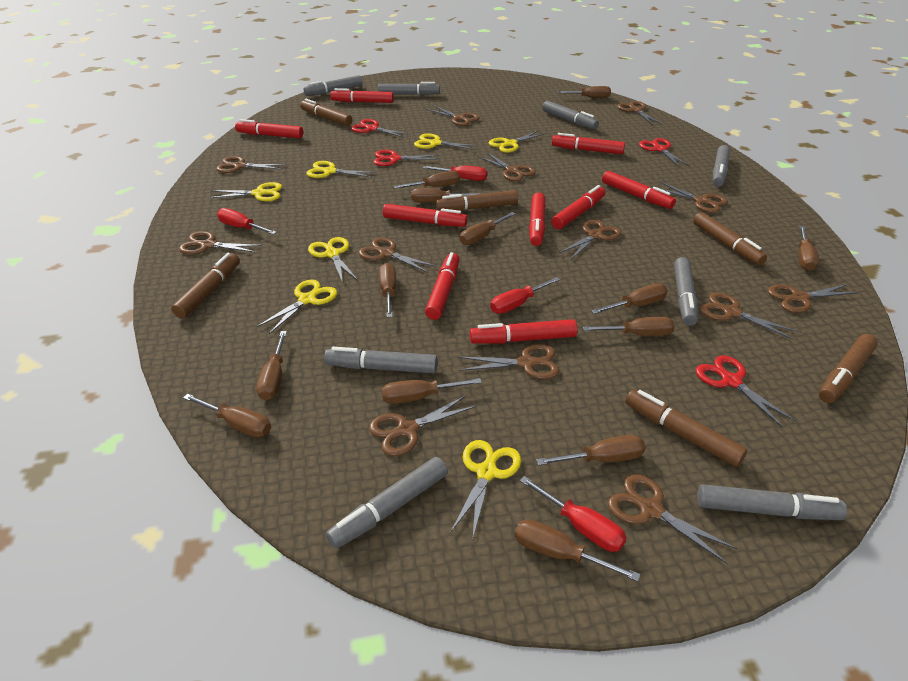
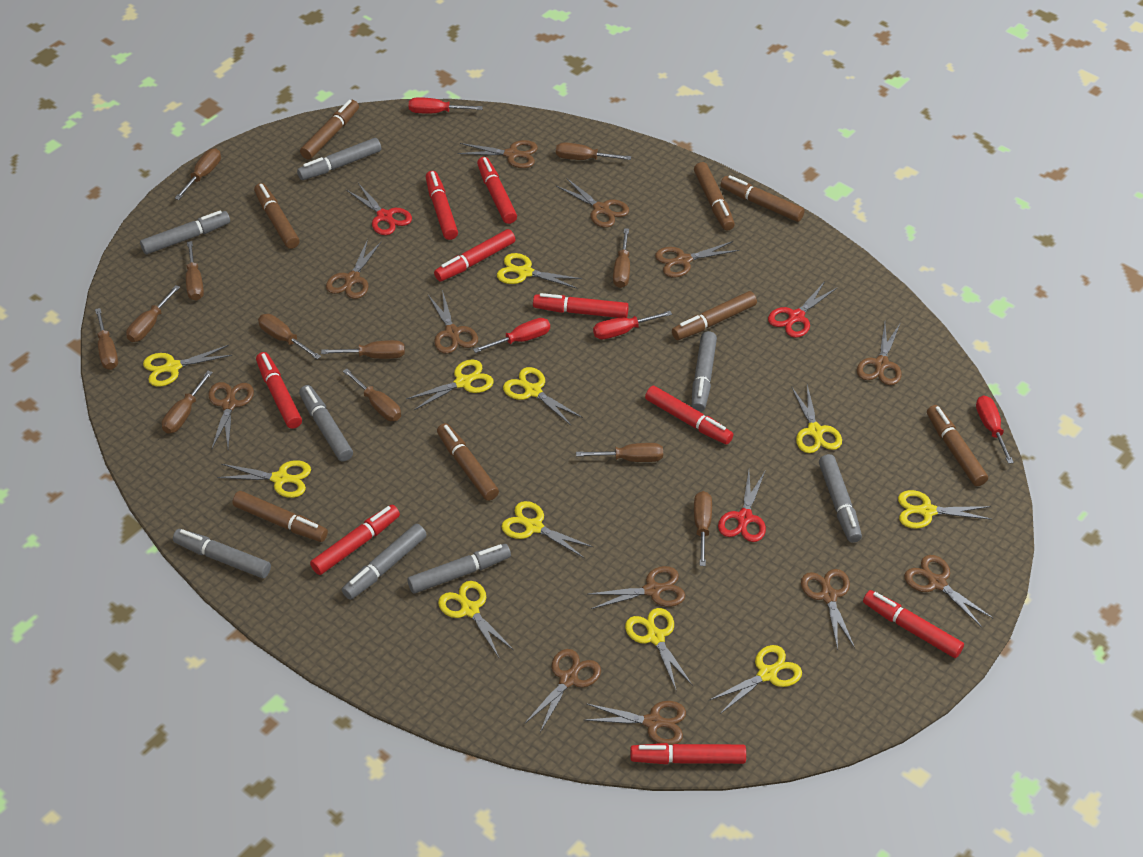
brown marker: [171,253,240,318] [300,99,353,126] [436,190,518,211] [625,390,747,467] [693,212,767,265] [819,334,878,403] = 6 -> [232,491,328,542] [254,183,300,249] [300,100,359,160] [437,423,499,501] [672,291,757,340] [694,162,735,231] [721,175,805,222] [927,405,988,486] = 8
brown scissors: [179,231,262,255] [216,156,286,173] [358,237,437,273] [369,395,477,456] [426,105,480,126] [458,344,559,379] [477,152,536,181] [559,220,621,259] [608,474,738,564] [617,101,662,125] [659,182,728,213] [700,292,798,340] [768,284,859,313] = 13 -> [209,382,254,448] [326,239,382,299] [428,290,478,354] [458,140,538,168] [524,649,601,732] [556,178,629,228] [585,701,686,745] [588,566,685,609] [655,241,739,277] [801,569,855,650] [857,324,902,385] [904,555,993,627] = 12
brown screwdriver: [183,394,271,437] [256,331,287,400] [379,263,396,318] [381,378,482,404] [394,171,460,189] [411,188,481,203] [460,212,516,245] [515,519,640,581] [536,435,646,466] [557,86,611,98] [583,317,675,336] [592,284,668,314] [798,226,819,271] = 13 -> [95,308,118,370] [126,285,180,342] [162,371,213,434] [175,148,221,200] [186,241,204,301] [258,314,321,359] [321,340,405,359] [343,369,401,421] [556,142,631,160] [576,443,663,462] [613,228,630,288] [694,491,712,566] = 12
red scissors: [351,119,410,138] [374,150,439,166] [639,138,690,168] [696,355,796,428] = 4 -> [346,183,412,235] [718,471,766,542] [768,282,838,338] = 3
yellow scissors: [208,182,282,201] [257,280,337,334] [306,161,376,178] [308,237,358,283] [414,133,478,150] [450,440,521,541] [489,131,546,153] = 7 -> [143,345,233,387] [217,460,311,498] [406,359,494,410] [438,581,514,657] [497,253,582,288] [502,501,593,558] [503,367,583,426] [625,608,693,689] [710,645,802,714] [792,385,842,453] [898,490,992,529] = 11

